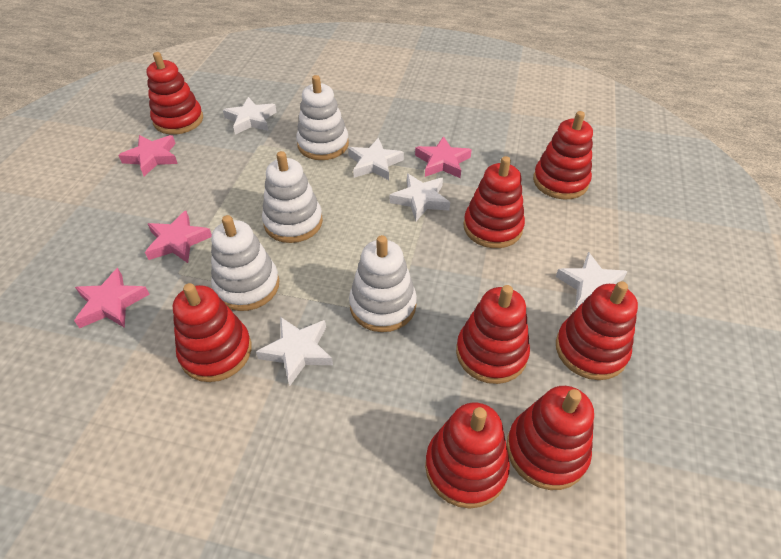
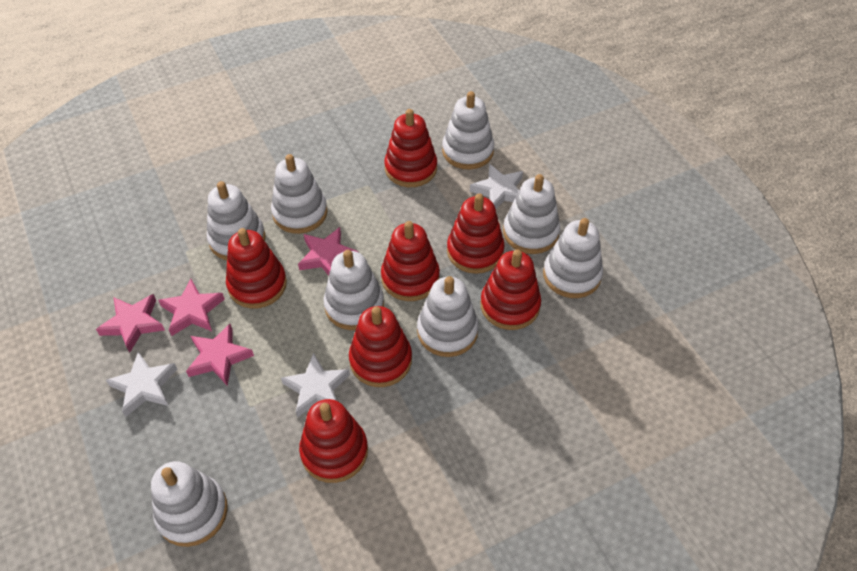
red stacking toy: [147,52,203,135] [173,283,252,382] [425,403,510,508] [456,285,530,384] [463,156,525,248] [506,386,594,490] [533,111,593,200] [556,281,638,380] = 8 -> [226,228,287,308] [299,399,368,483] [349,306,412,387] [381,221,440,301] [384,109,437,187] [447,194,504,274] [480,249,541,330] = 7
white stacking toy: [211,215,280,311] [262,151,323,243] [296,75,349,160] [349,235,417,332] = 4 -> [151,461,228,547] [207,181,266,260] [271,154,328,234] [324,250,384,330] [417,276,479,357] [442,91,494,169] [503,174,560,254] [543,218,603,298] = 8
white star: [223,97,277,135] [256,317,333,386] [348,138,404,180] [390,174,450,221] [556,252,628,309] = 5 -> [106,352,177,417] [281,353,350,418] [470,164,523,209] = 3

